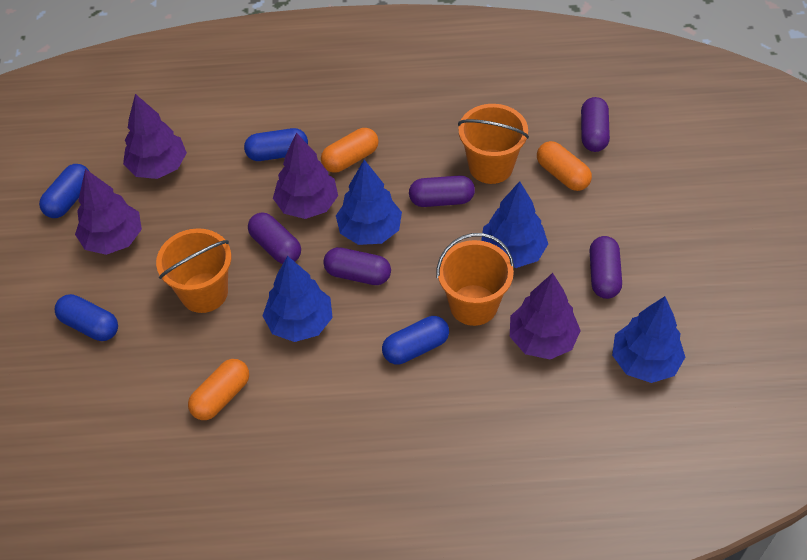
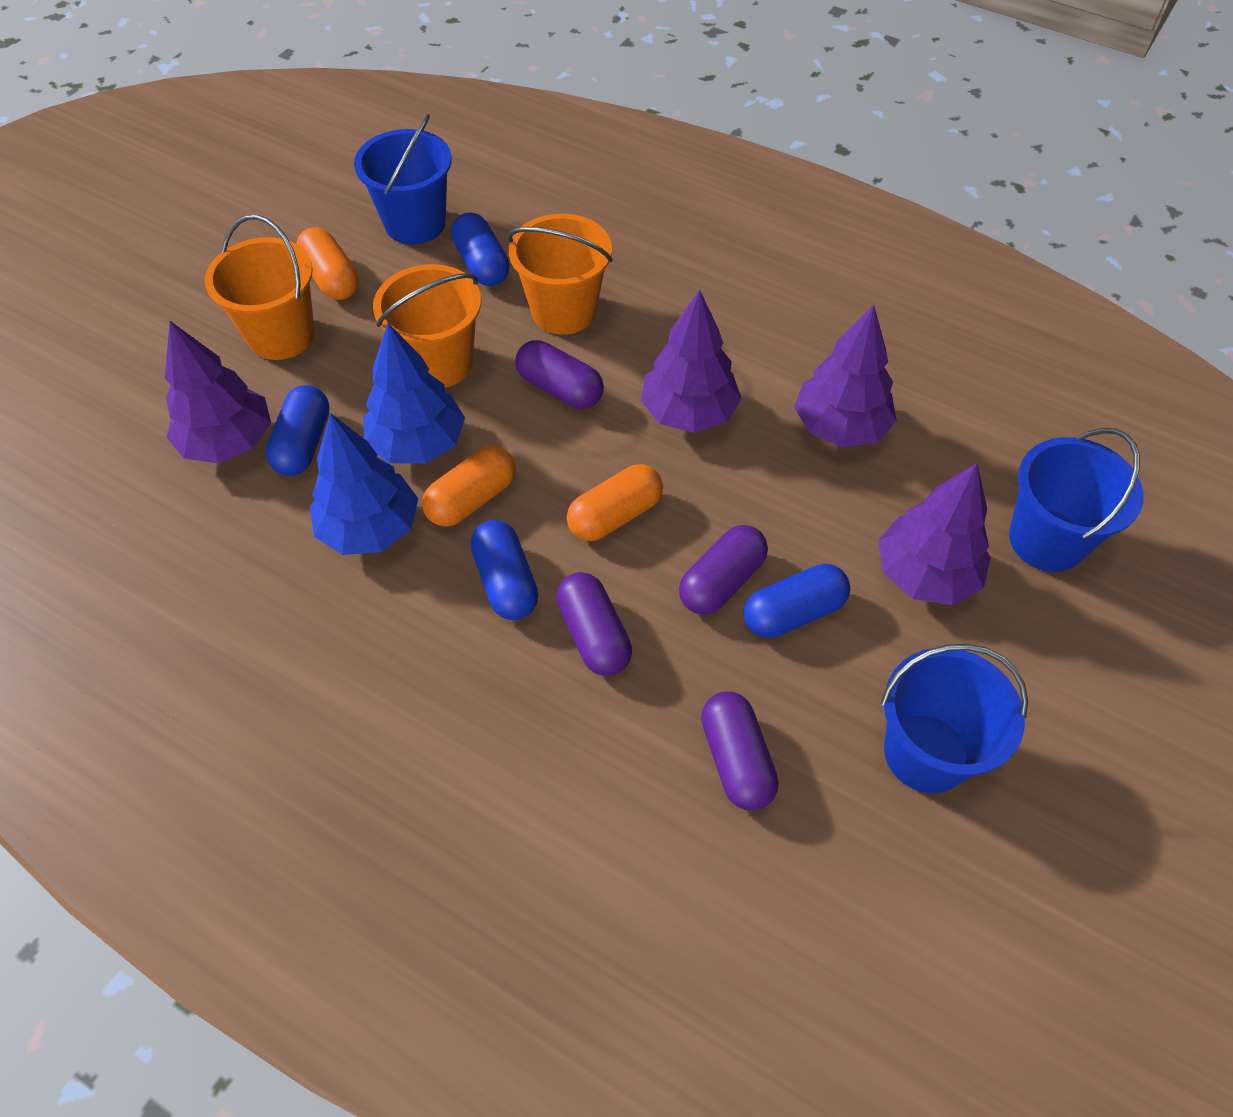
blue bucket: none = 0 -> [354,114,452,244] [881,644,1028,793] [1009,428,1144,572] = 3
blue tree: [262,256,333,342] [336,160,402,245] [481,181,548,268] [612,296,685,383] = 4 -> [310,413,418,555] [363,323,465,464] = 2
purple capsule: [248,212,301,264] [323,247,391,285] [409,175,475,207] [581,97,610,152] [590,236,622,299] = 5 -> [515,340,604,409] [556,572,632,676] [679,525,768,615] [701,691,778,811] = 4

